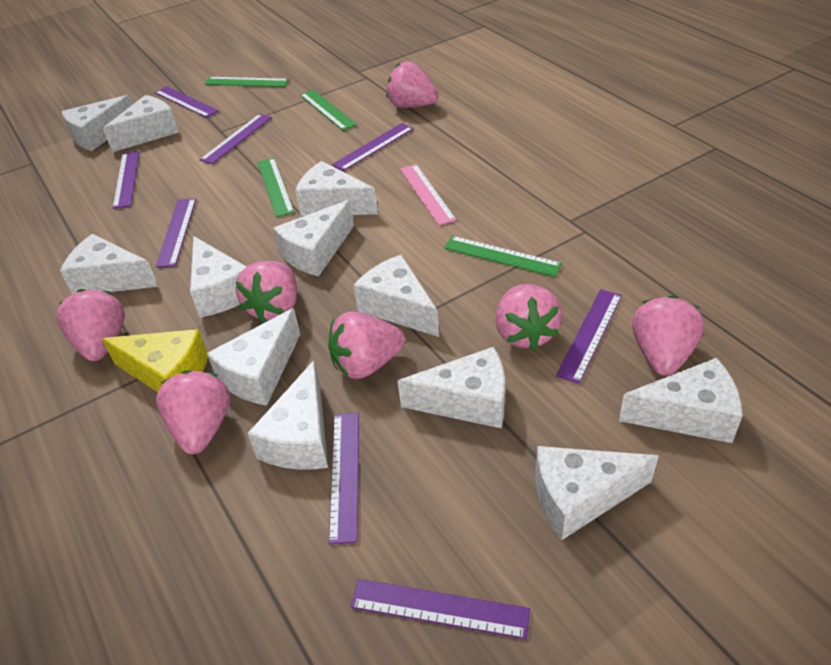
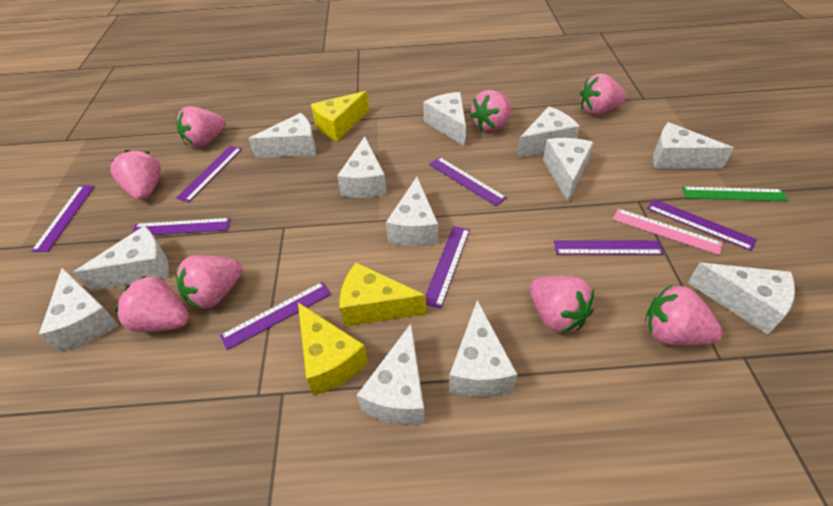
green ruler: [205,77,289,87] [257,158,294,217] [300,90,357,131] [444,236,562,277] = 4 -> [682,187,788,201] = 1
pink strawberry: [56,289,125,361] [156,370,230,454] [236,261,297,323] [328,311,405,379] [386,62,439,108] [495,284,562,350] [632,295,704,376] = 7 -> [110,150,161,200] [115,275,189,332] [176,106,226,148] [176,255,243,309] [470,90,511,132] [530,276,594,333] [580,73,627,115] [645,285,723,346] = 8
yellow cheese: [102,329,208,392] = 1 -> [298,303,368,395] [311,91,369,141] [339,263,426,327] = 3

